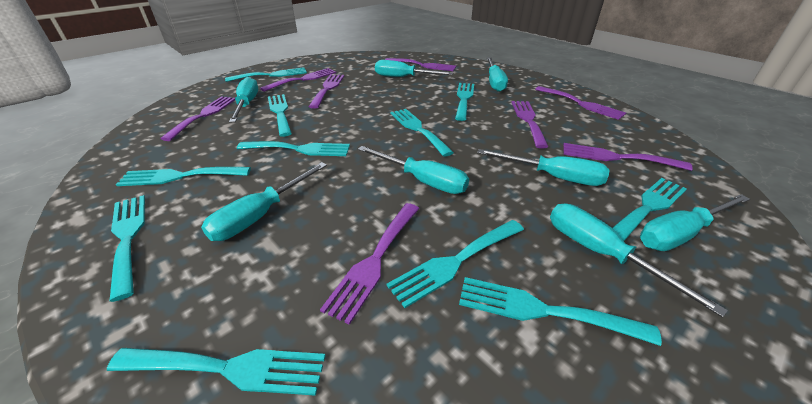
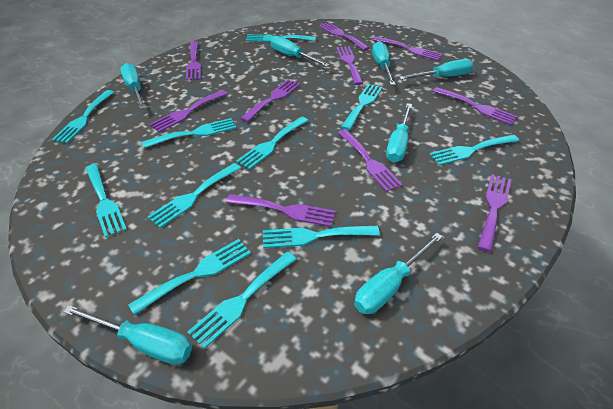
purple fork: [160,96,235,141] [260,68,336,92] [308,74,344,109] [320,203,419,325] [385,58,456,71] [511,101,548,148] [535,86,626,120] [563,143,693,171] = 8 -> [149,90,228,132] [186,41,201,81] [226,194,336,227] [240,80,300,122] [319,22,369,51] [336,46,363,85] [338,129,403,192] [373,37,443,61] [433,87,518,125] [478,174,512,252] = 10
turquoise screwdriver: [201,162,327,241] [229,77,258,123] [358,146,469,194] [375,60,453,77] [477,149,610,186] [487,57,508,92] [550,204,728,318] [640,194,750,251] = 8 -> [63,305,192,365] [120,63,146,109] [271,36,329,67] [354,233,443,314] [372,41,395,85] [386,104,412,162] [399,59,473,80] = 7

